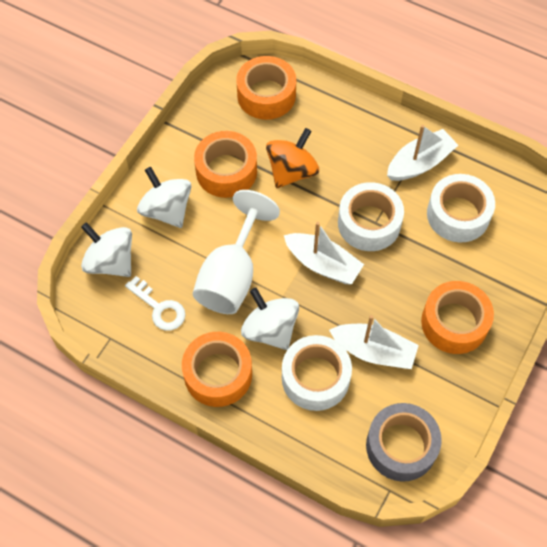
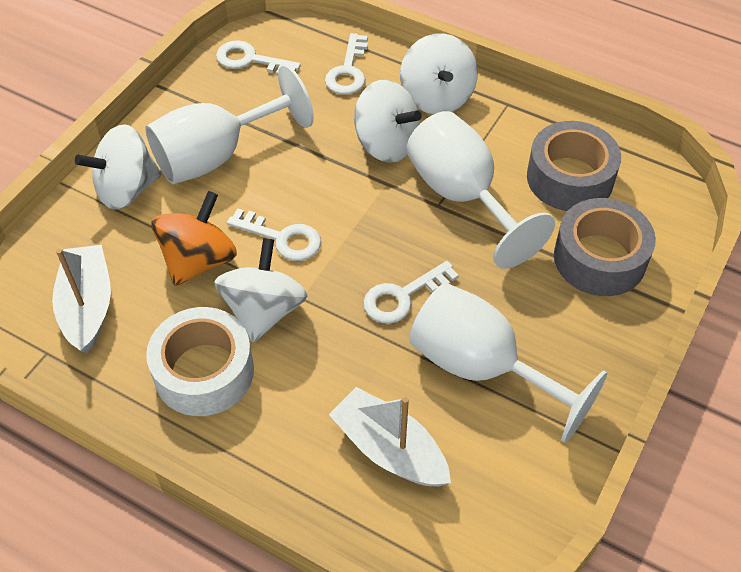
grey tape: [366,403,442,481] = 1 -> [527,121,621,211] [554,198,656,296] = 2
orange tape: [182,332,252,407] [194,131,257,198] [236,56,296,120] [421,281,494,354] = 4 -> none = 0
white boat: [284,222,364,285] [329,315,419,369] [387,125,458,181] = 3 -> [52,245,111,354] [329,387,451,487] = 2
white goblet: [193,190,280,314] = 1 -> [145,65,314,185] [406,111,555,269] [409,283,607,443] = 3
white key: [125,276,186,331] = 1 -> [216,40,301,75] [227,208,321,261] [325,33,368,95] [363,261,459,323] = 4
white spinning top: [81,222,132,277] [137,167,191,228] [241,288,299,350] = 3 -> [75,124,161,210] [214,238,308,343] [354,80,422,163] [400,34,478,114] = 4
white tape: [282,335,352,411] [338,182,404,251] [427,174,495,243] = 3 -> [146,307,254,416] = 1

